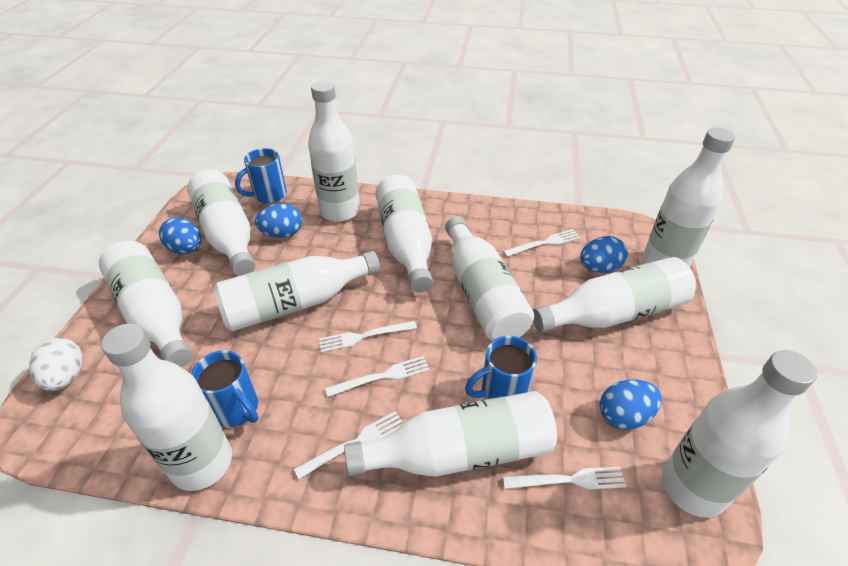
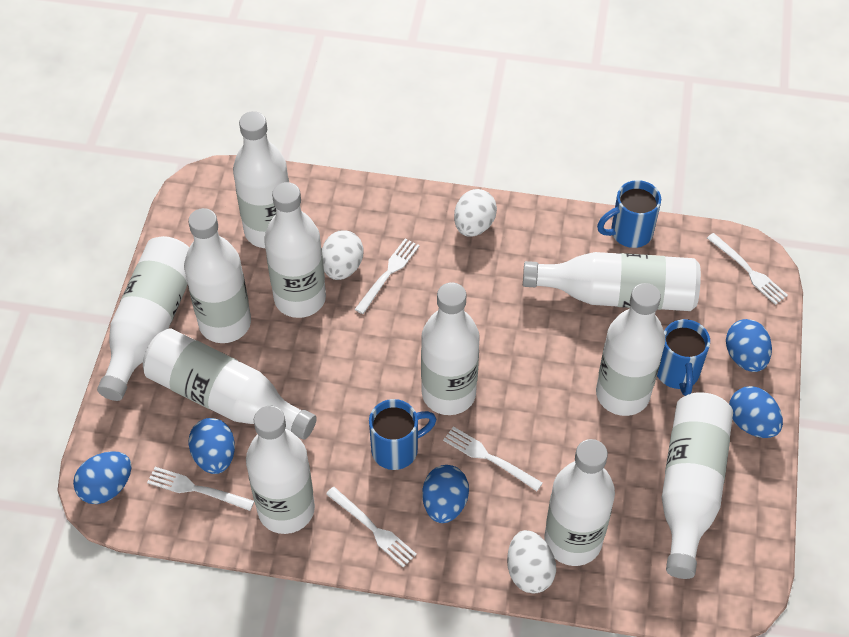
blue egg: [159,217,202,254] [255,203,302,238] [580,236,628,273] [600,380,662,430] = 4 -> [73,451,131,504] [188,418,235,474] [422,465,469,523] [726,319,772,372] [729,386,783,438] = 5
white egg: [29,338,83,391] = 1 -> [322,230,363,280] [454,189,497,236] [507,530,556,593] = 3

